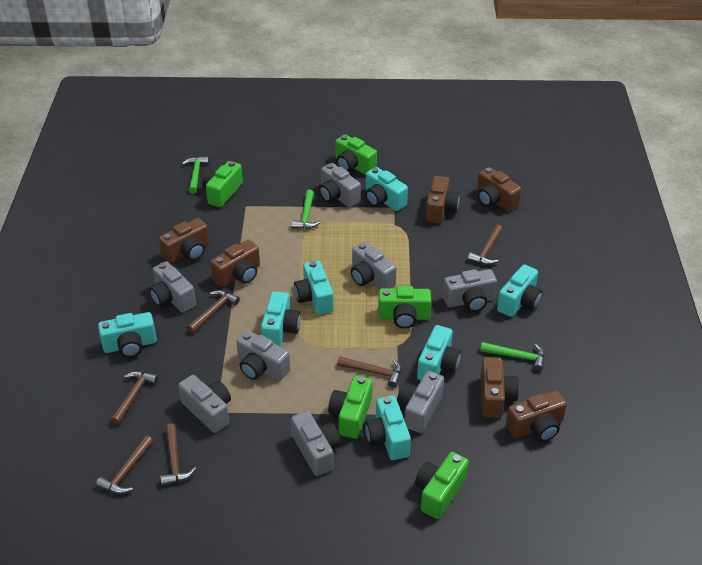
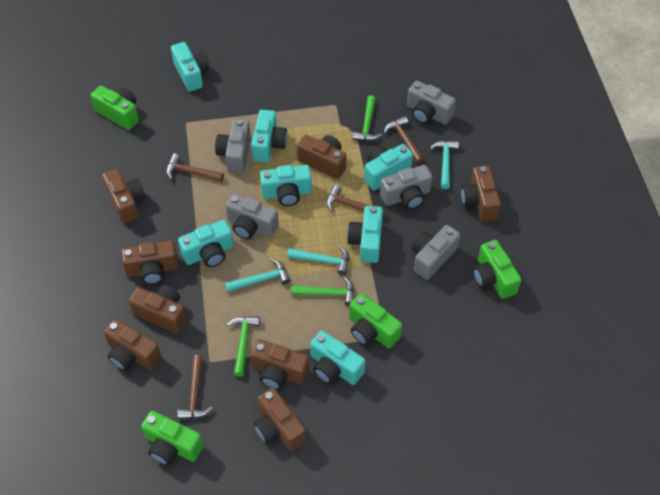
brown camera: [159,218,209,263] [210,240,260,287] [425,176,460,224] [477,167,521,212] [481,357,519,418] [506,390,567,442] = 6 -> [102,168,145,224] [104,318,161,371] [121,240,179,285] [129,285,187,334] [251,339,309,390] [254,387,306,451] [297,135,346,179] [461,166,501,221] = 8
brown hammer: [96,435,153,494] [111,371,158,425] [160,423,196,486] [187,290,240,333] [337,356,402,388] [468,224,502,265] = 6 -> [166,153,224,182] [177,355,213,419] [326,185,385,219] [384,116,424,164] = 4
green camera: [202,161,243,207] [328,375,373,439] [335,134,377,175] [378,286,431,329] [415,452,469,519] = 5 -> [91,86,139,130] [141,411,204,466] [349,293,402,348] [473,240,521,299] = 4
grey camera: [149,261,196,313] [178,375,231,433] [236,330,290,381] [291,411,341,476] [319,163,361,208] [351,242,397,289] [397,371,444,433] [443,269,497,312] = 8 -> [215,119,251,173] [226,193,279,240] [380,165,432,209] [407,81,456,124] [412,225,460,280] = 5
turquoise hammer: none = 0 -> [225,259,290,292] [287,246,349,275] [430,141,459,189] = 3

